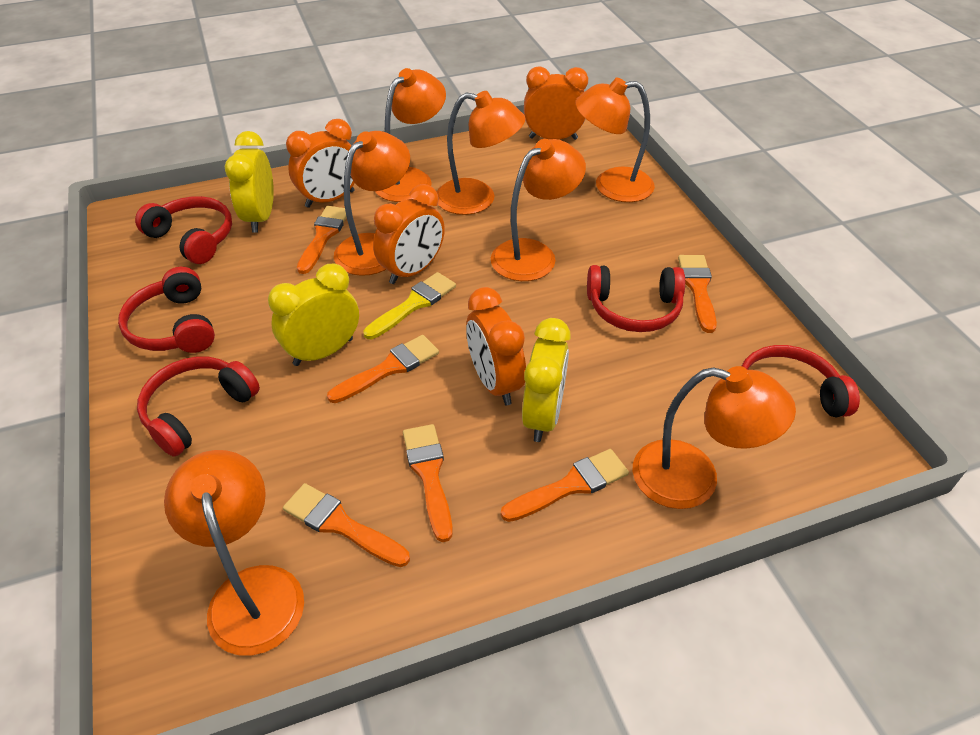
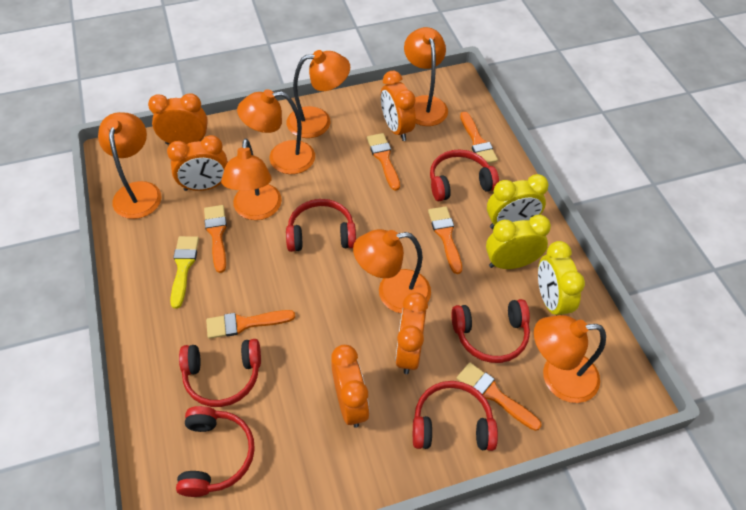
orange clock: [286,119,355,208] [373,184,445,284] [466,287,526,405] [524,66,588,140] = 4 -> [148,93,208,144] [167,135,228,191] [331,345,369,428] [381,71,416,141] [395,292,428,374] = 5
red headphones: [118,267,215,353] [135,196,232,264] [137,357,260,457] [587,265,685,332] [742,345,860,417] = 5 -> [176,406,255,497] [179,339,261,407] [286,199,356,252] [413,381,498,451] [430,149,499,201] [451,299,530,363] = 6

